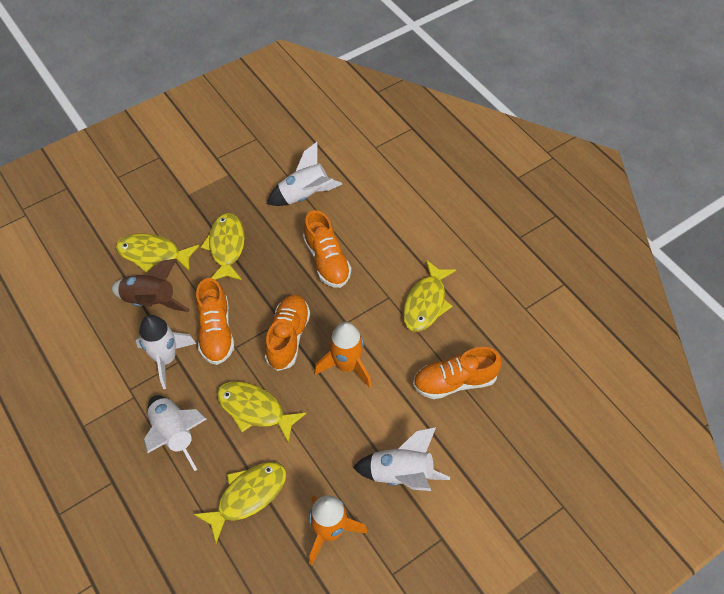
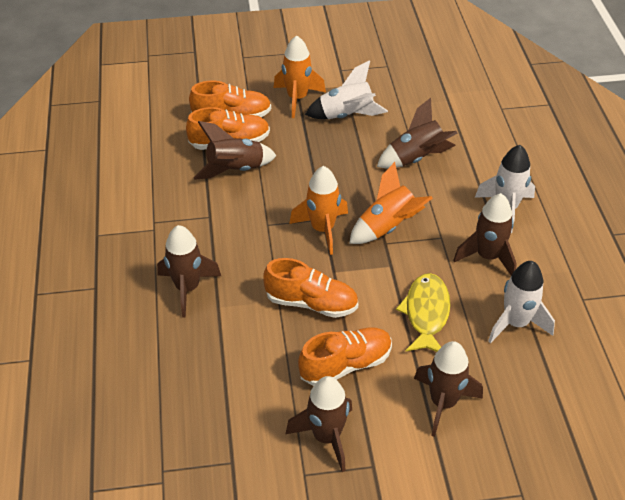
brown rocket: [111,259,190,312] = 1 -> [157,225,221,317] [194,121,277,180] [286,376,352,472] [377,98,457,169] [414,341,483,437] [453,193,517,276] = 6
orange rocket: [309,495,368,565] [314,322,372,388] = 2 -> [274,35,326,118] [289,166,348,255] [349,162,433,244] = 3
white rocket: [136,315,196,389] [144,395,207,471] [267,142,342,206] [353,427,450,491] = 4 -> [305,60,388,119] [475,145,535,233] [488,261,555,343] = 3
yellow fish: [115,233,199,273] [194,462,286,543] [201,213,245,280] [217,381,306,443] [403,260,456,332] = 5 -> [396,273,451,352] = 1

